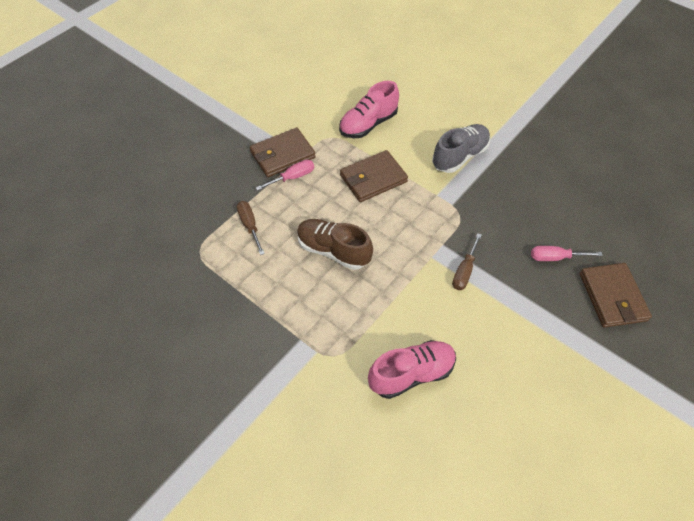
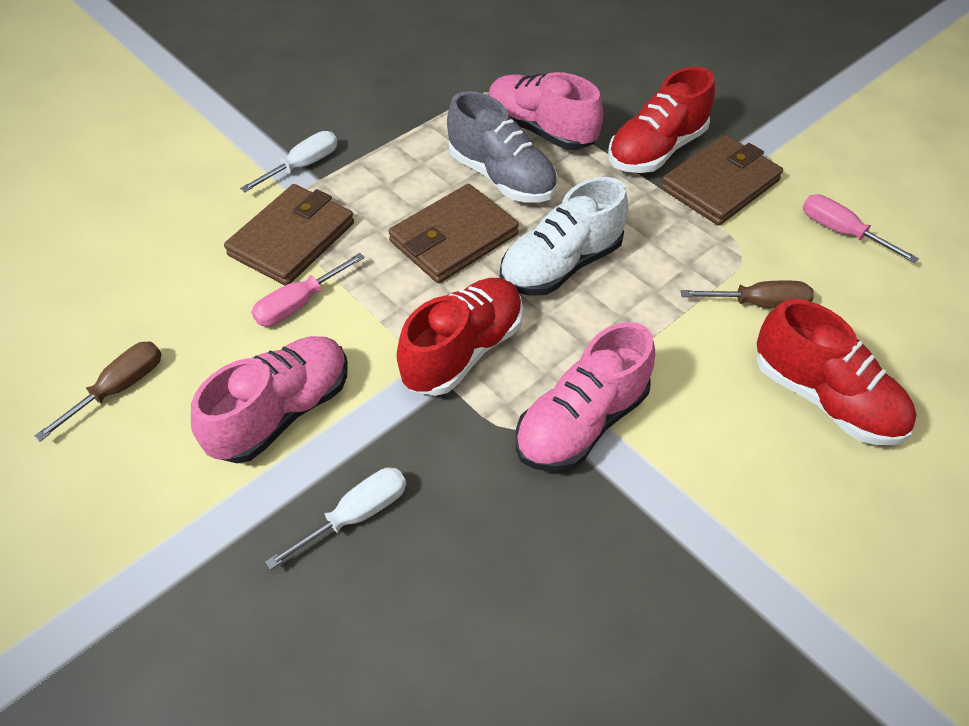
brown shoe: [297,219,373,270] = 1 -> none = 0
pink shoe: [339,81,399,138] [368,340,456,399] = 2 -> [191,336,348,463] [488,72,603,150] [516,322,655,472] = 3
red shoe: none = 0 -> [397,278,523,396] [608,67,715,173] [757,299,917,445] = 3
white screwdriver: none = 0 -> [240,131,337,192] [265,467,406,570] = 2
white shoe: none = 0 -> [500,177,629,296] = 1

